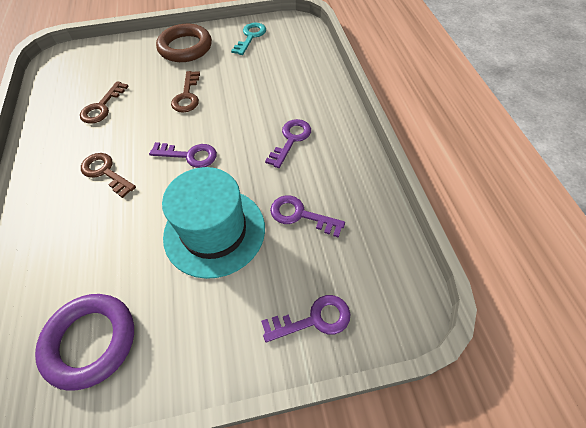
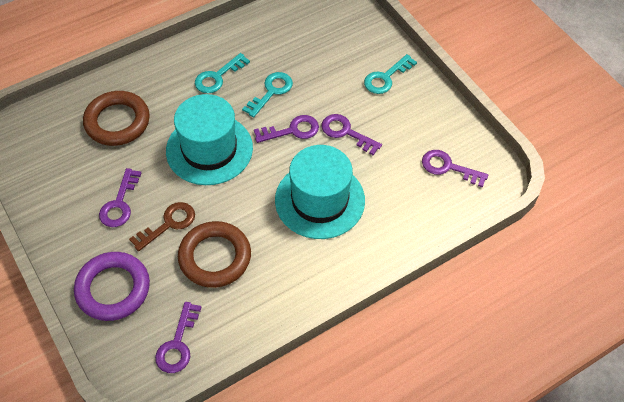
brown key: [80,81,129,124] [81,153,136,198] [171,71,200,112] = 3 -> [129,202,195,251] = 1
brown ring: [156,24,212,62] = 1 -> [83,91,150,146] [178,221,251,288] = 2
purple key: [149,142,217,168] [261,295,351,342] [265,119,311,168] [270,195,345,238] = 4 -> [99,168,141,227] [155,302,201,373] [254,115,319,143] [322,114,382,155] [422,150,488,187] = 5
turquoise hat: [162,167,265,279] = 1 -> [166,94,253,185] [275,145,365,239] = 2
turquoise key: [231,23,266,55] = 1 -> [195,53,250,93] [242,72,293,118] [364,54,417,94] = 3

